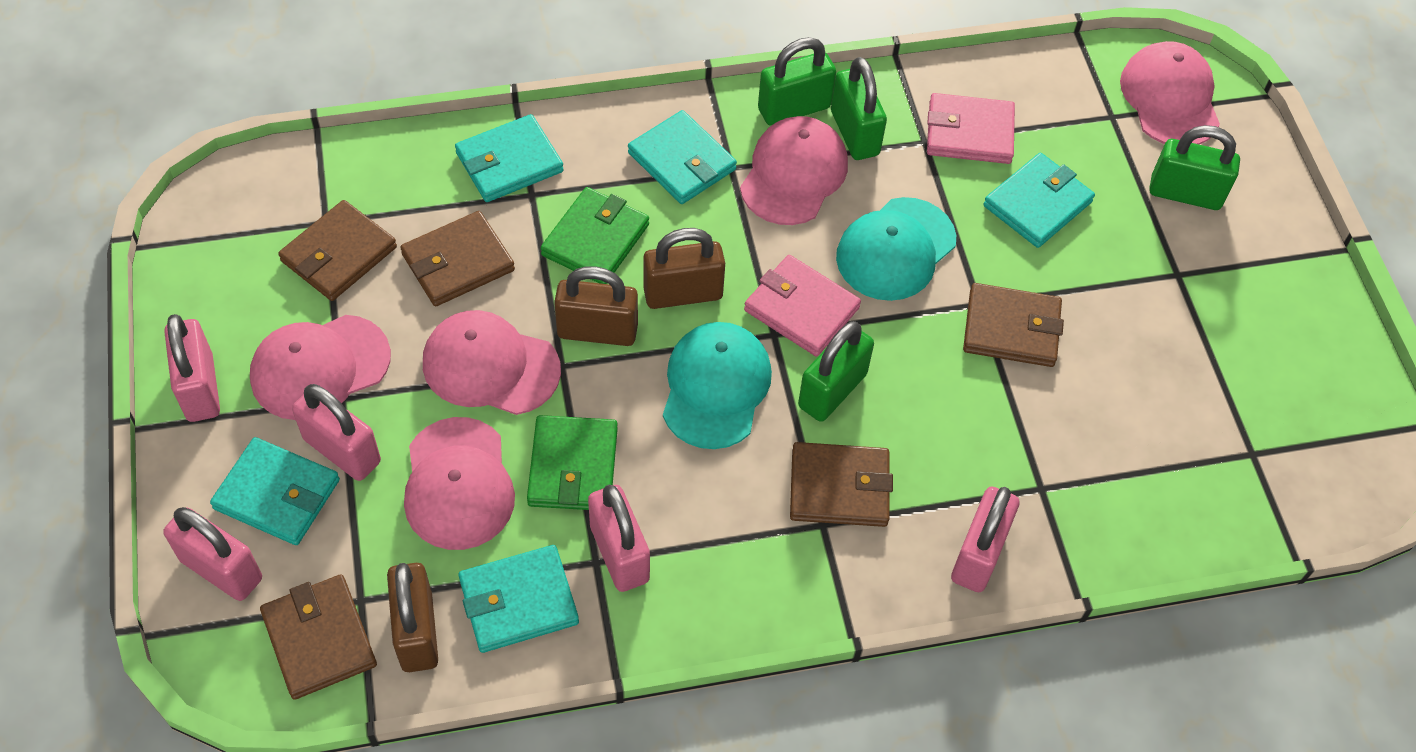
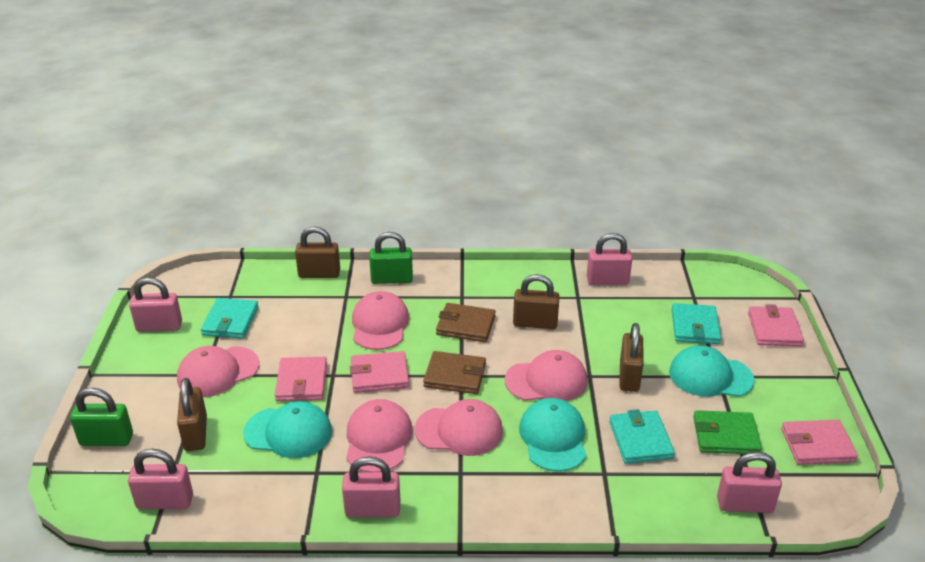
brown padlock: [387,563,438,672] [554,266,638,346] [643,228,725,309] = 3 -> [177,378,207,451] [295,226,340,278] [513,274,560,329] [619,323,644,392] = 4
brown wallet: [260,574,377,700] [278,200,397,301] [400,211,515,306] [790,442,893,527] [963,283,1064,367] = 5 -> [423,351,486,394] [436,303,496,342] = 2
green padlock: [758,37,836,126] [798,321,874,422] [831,57,887,160] [1149,125,1240,210] = 4 -> [70,388,133,446] [369,232,413,284] = 2
green wallet: [527,415,618,510] [541,187,649,284] = 2 -> [693,410,762,454] = 1
pink wallet: [744,255,861,356] [927,93,1015,164] = 2 -> [275,357,327,401] [350,351,409,393] [748,304,804,347] [781,420,858,465] = 4
turquoise cap: [663,322,772,449] [836,197,956,301] = 2 -> [243,401,332,458] [519,398,586,472] [669,345,755,397] = 3
turquoise wallet: [210,437,340,545] [455,114,564,202] [458,545,579,653] [628,110,737,204] [984,153,1095,248] = 5 -> [201,298,259,339] [609,409,675,464] [671,303,721,344] = 3

